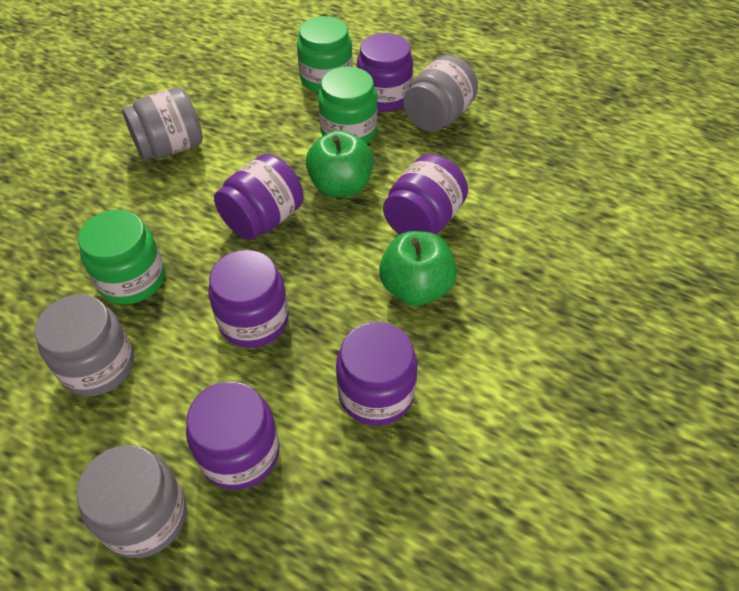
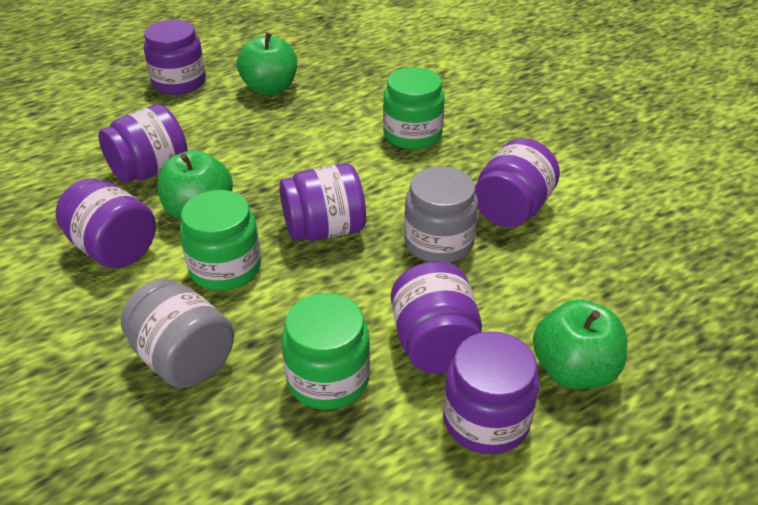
green apple: [306,130,374,197] [379,231,457,306] = 2 -> [157,150,233,221] [237,32,297,96] [533,299,627,389] = 3
grey jar: [35,295,134,396] [76,445,187,558] [122,87,203,160] [403,55,478,132] = 4 -> [121,279,234,388] [404,166,478,263] = 2
purple jar: [186,381,280,490] [208,250,289,348] [214,154,304,240] [336,322,417,426] [357,33,413,112] [383,154,468,235] = 6 -> [56,178,156,269] [98,104,188,183] [144,20,206,95] [279,163,366,241] [391,262,482,374] [443,332,539,454] [475,138,560,227] = 7

